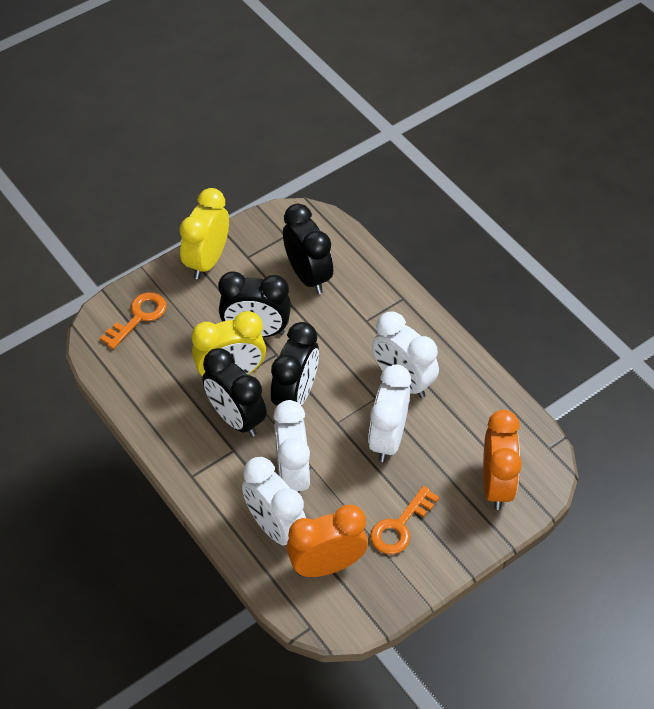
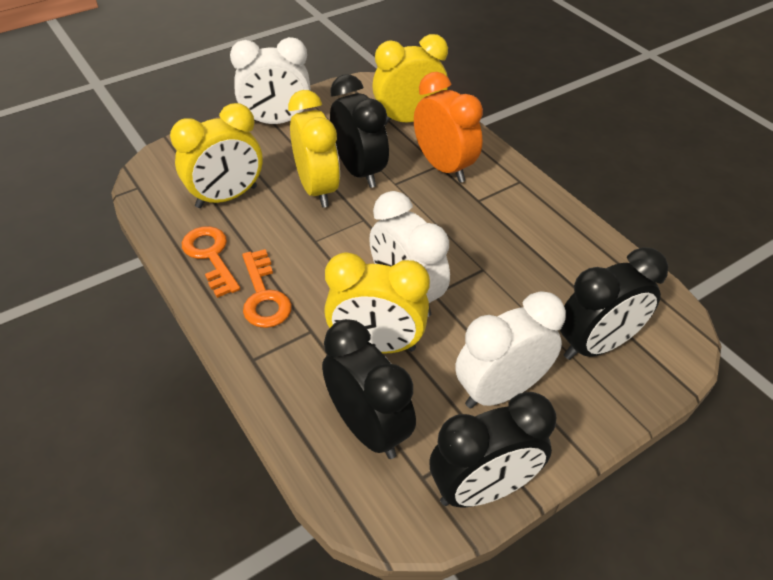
orange clock: [287,505,368,577] [483,410,522,510] = 2 -> [414,72,483,183] = 1
white clock: [242,457,306,545] [273,400,310,493] [368,364,411,462] [372,312,439,398] = 4 -> [230,37,311,124] [369,191,450,317] [455,291,566,409] = 3
yellow clock: [179,188,229,279] [191,311,266,376] = 2 -> [170,103,263,208] [288,90,340,208] [324,252,430,354] [372,34,448,125] = 4

